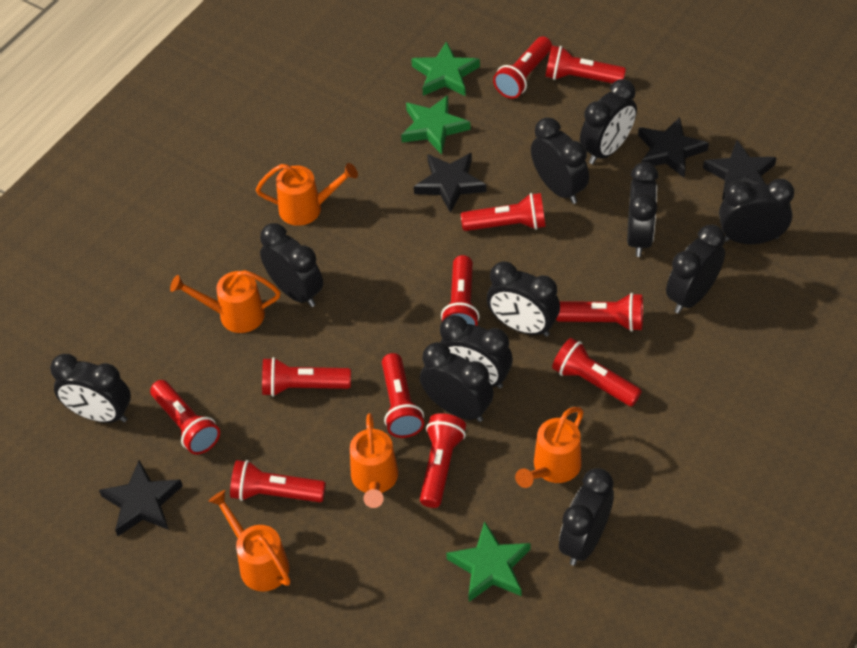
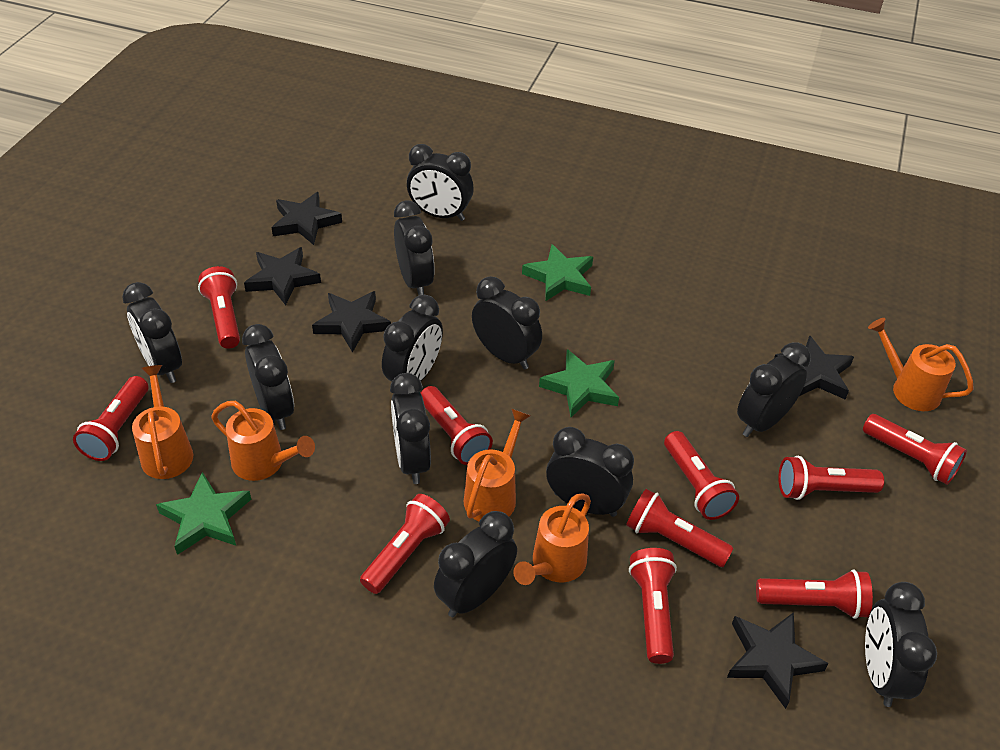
black star: [99,460,183,536] [414,153,486,213] [638,117,709,178] [703,140,777,200] = 4 -> [244,247,321,305] [271,192,342,245] [312,291,391,353] [727,612,829,709] [774,335,854,399] = 5
red flashlight: [150,380,220,455] [230,460,326,502] [262,357,351,397] [382,353,424,438] [420,413,466,508] [441,255,480,326] [461,193,546,231] [493,36,552,99] [545,45,626,83] [552,338,642,406] [556,293,643,332] = 11 -> [73,376,148,461] [198,266,240,349] [360,494,450,594] [421,386,493,465] [626,489,733,567] [629,548,677,664] [664,431,739,520] [756,570,873,619] [778,456,884,500] [863,414,967,485] = 10

